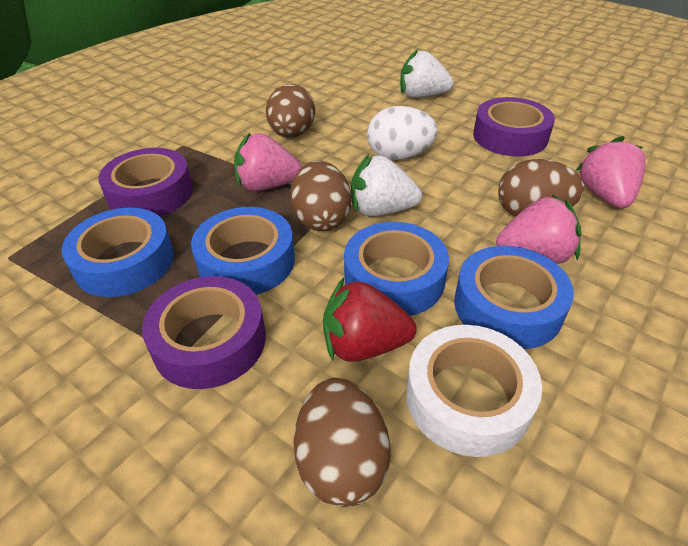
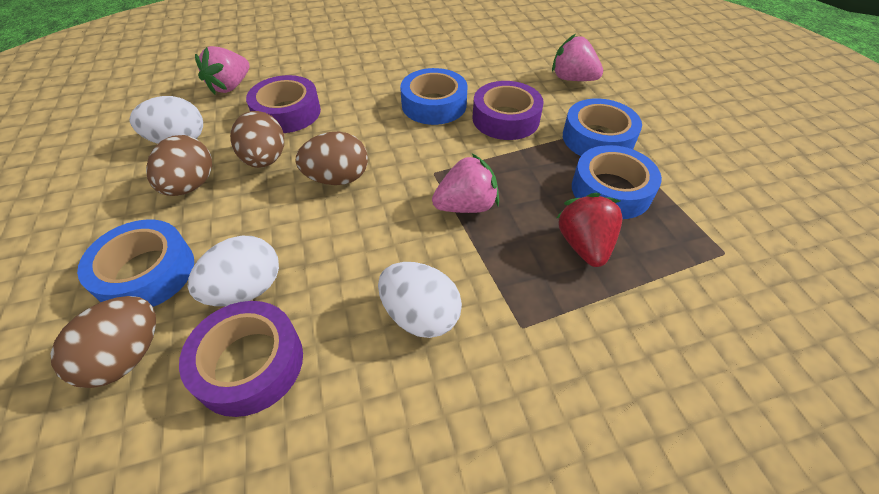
white egg: [367,106,438,160] = 1 -> [129,96,203,144] [188,236,279,306] [378,262,462,338] = 3
white strawberry: [351,154,422,216] [400,49,454,98] = 2 -> none = 0
white tape: [406,325,542,457] = 1 -> none = 0

